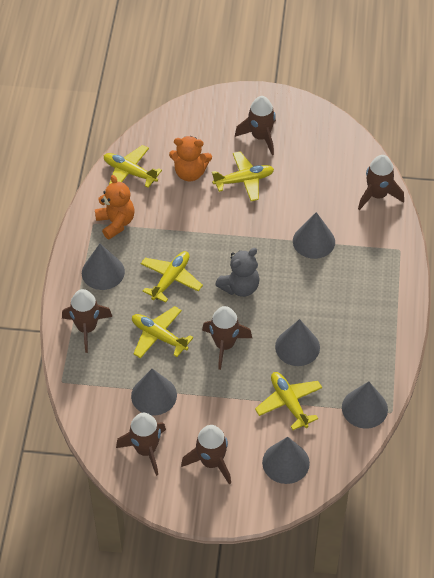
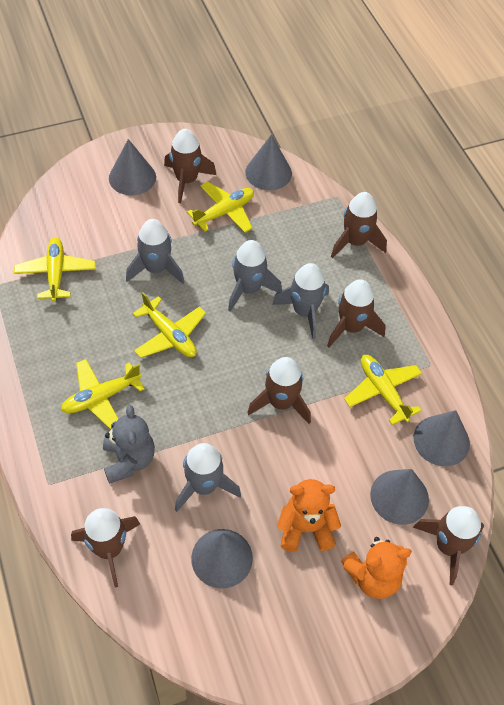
grey cone: [82,244,125,290] [131,369,177,415] [262,437,310,484] [275,319,320,366] [293,212,335,259] [342,382,388,429] = 6 -> [109,139,156,195] [191,529,253,589] [245,134,292,190] [370,469,429,525] [413,410,470,466] = 5
grey rocket: none = 0 -> [126,219,185,284] [175,443,241,512] [228,240,282,312] [272,263,329,340] = 4

